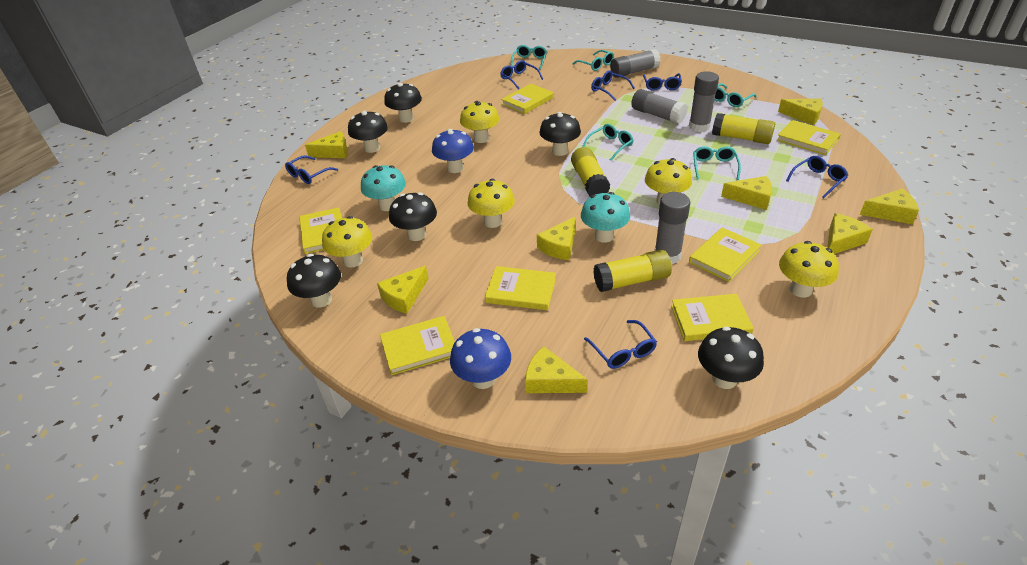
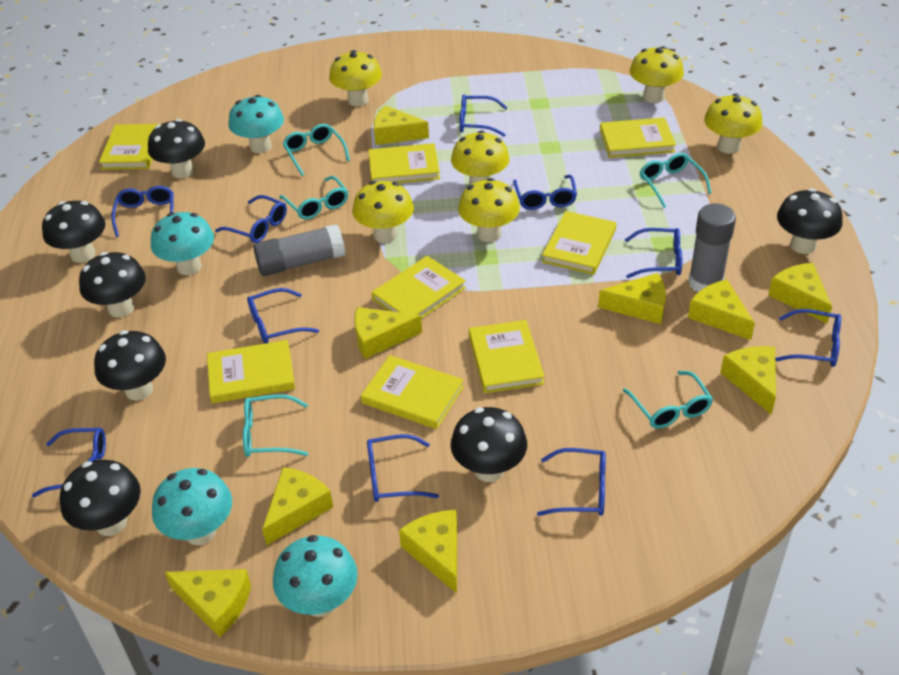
black mushroom: [287,254,341,308] [348,111,388,153] [384,83,422,123] [389,192,437,241] [540,112,581,156] [698,326,764,389] = 6 -> [42,201,106,263] [60,460,141,536] [79,252,146,318] [94,330,166,401] [148,119,205,179] [451,407,527,482] [777,188,843,254] = 7
blue glasses: [285,156,338,184] [500,60,543,90] [584,320,657,369] [591,70,635,101] [643,73,682,91] [786,156,848,198] = 6 -> [32,428,106,497] [111,186,173,237] [215,195,287,243] [247,288,319,343] [367,434,439,502] [459,94,508,136] [513,175,577,210] [537,448,606,516] [625,228,682,278] [775,309,841,367] = 10
blue mushroom: [432,129,474,173] [450,328,511,389] = 2 -> none = 0
grey glue stick: [610,49,661,78] [631,89,688,124] [654,192,690,264] [689,71,719,132] = 4 -> [253,224,345,276] [688,203,736,292] = 2
turquoise mushroom: [361,165,406,211] [581,192,630,242] = 2 -> [151,212,214,275] [152,468,232,545] [229,95,284,153] [273,535,358,617] = 4
yellow book: [299,207,342,254] [380,316,455,375] [485,266,556,310] [501,84,554,114] [671,294,754,341] [689,227,761,282] [776,120,841,155] = 7 -> [99,124,161,170] [207,340,295,403] [361,355,464,429] [368,143,440,183] [372,256,466,319] [469,320,545,393] [542,211,616,275] [600,117,676,158] = 8
yellow cheese: [305,131,348,158] [377,266,428,314] [525,346,588,393] [537,217,576,261] [721,176,772,210] [778,99,823,125] [827,213,873,254] [860,188,919,224] = 8 -> [165,569,251,638] [262,467,333,546] [354,307,422,359] [374,105,429,145] [399,510,457,593] [598,273,666,324] [688,280,755,340] [720,346,776,415] [768,263,832,324] = 9
yellow glue stick: [571,147,610,197] [593,249,672,292] [712,113,775,144] = 3 -> none = 0
yellow mushroom: [322,216,372,268] [460,101,499,143] [468,179,515,228] [645,158,692,205] [779,241,839,297] = 5 -> [329,50,382,106] [353,181,414,243] [451,130,509,185] [458,178,520,242] [630,46,684,103] [704,94,762,154] = 6

